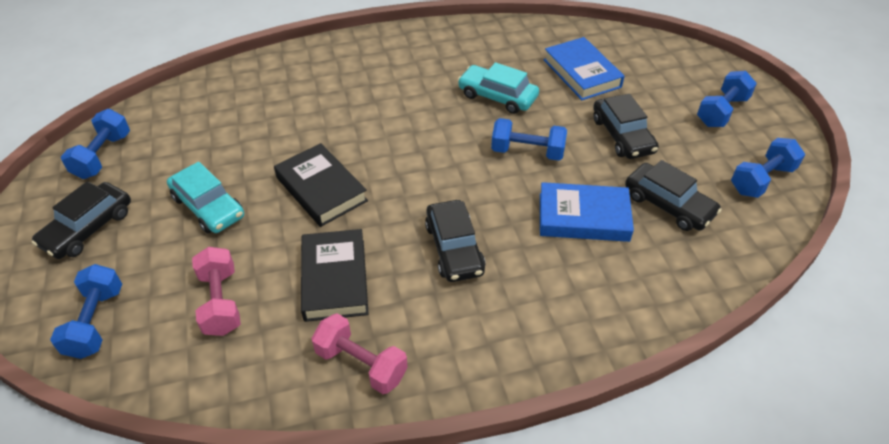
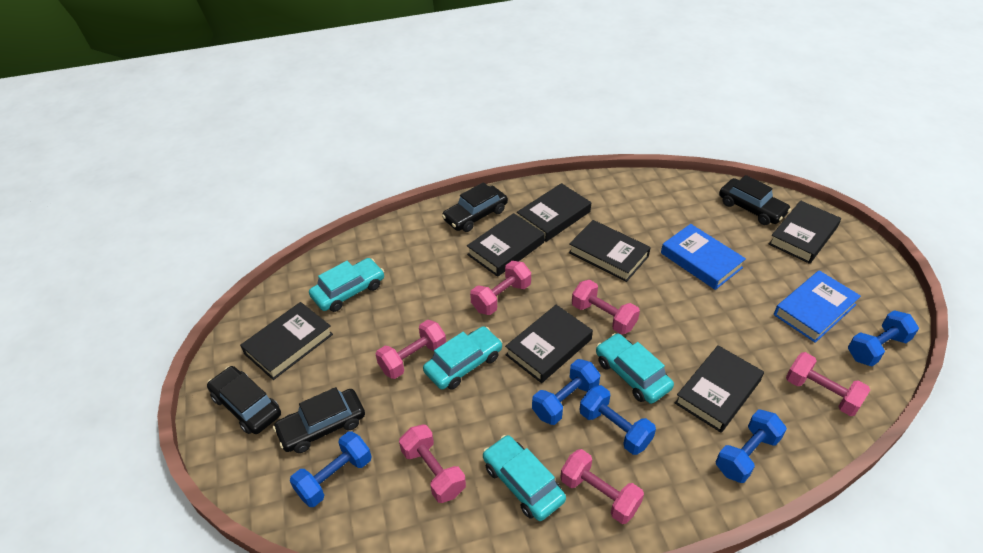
black book: [274,143,368,227] [301,229,369,322] = 2 -> [240,302,333,380] [467,213,545,277] [505,305,593,383] [517,183,591,242] [569,220,651,282] [675,345,764,433] [769,200,841,264] = 7
pink dumbbell: [192,247,241,336] [311,313,408,394] = 2 -> [376,320,446,379] [399,425,466,503] [470,261,531,315] [560,449,644,524] [572,280,640,335] [786,352,870,416] = 6
turquoise car: [167,162,244,233] [458,62,539,114] = 2 -> [309,258,384,312] [423,326,502,390] [483,435,566,521] [596,333,674,404] = 4

